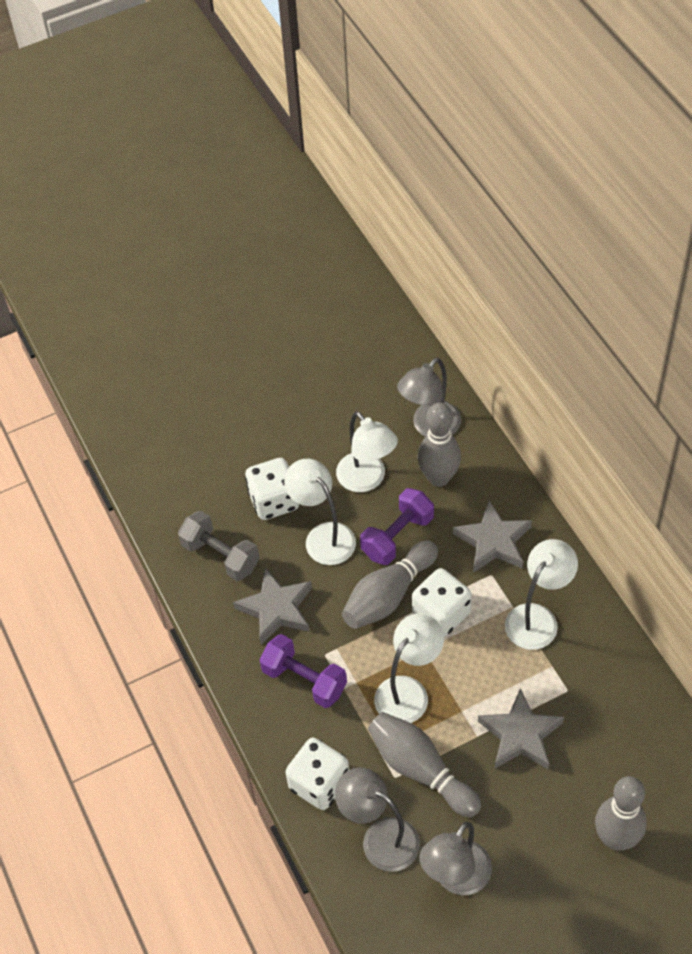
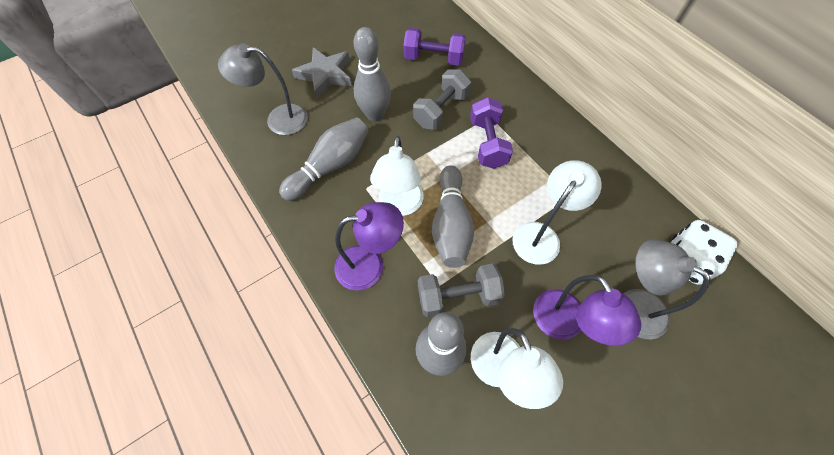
grey dumbbell: [178,511,260,581] = 1 -> [413,69,471,130] [418,264,505,318] = 2
grey lamp: [335,768,420,872] [397,358,461,437] [419,822,492,895] = 3 -> [218,43,308,135] [624,239,711,339] = 2
grey star: [233,568,312,645] [453,500,532,573] [478,688,564,770] = 3 -> [292,47,352,98] = 1
purple lamp: none = 0 -> [335,202,404,291] [533,275,641,346] = 2
white dice: [245,458,299,520] [285,738,349,810] [412,568,472,637] = 3 -> [671,220,738,285] = 1
white lamp: [284,459,356,565] [336,411,398,492] [374,614,444,723] [505,539,578,650] = 4 -> [370,136,424,216] [471,328,563,409] [512,160,601,265] = 3

